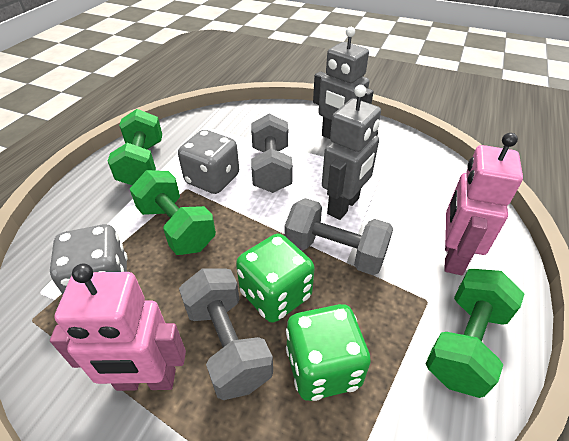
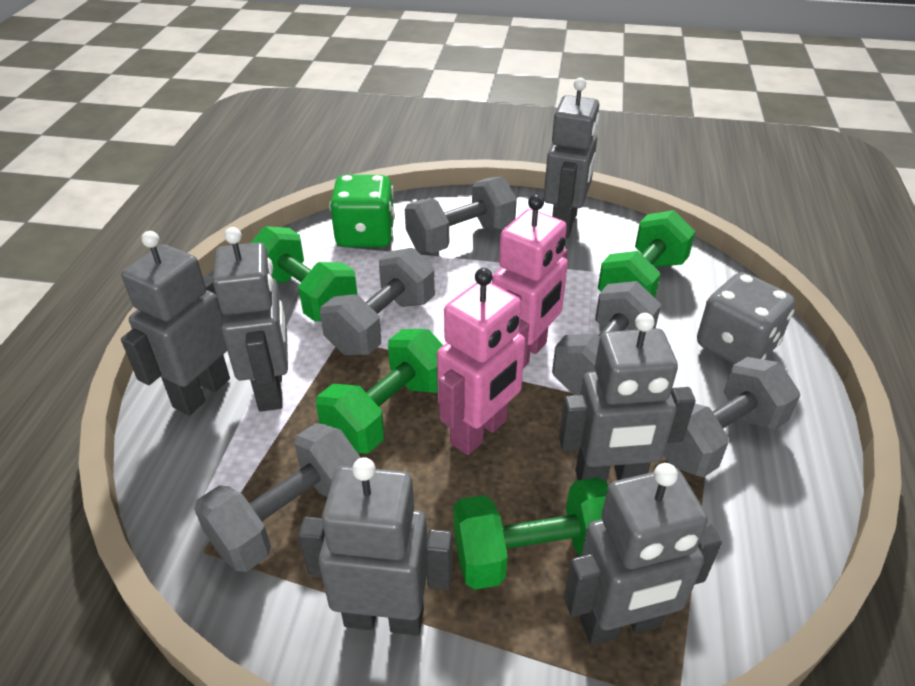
green dice: [236,234,315,322] [286,304,371,401] = 2 -> [329,175,395,247] = 1
green dumbbell: [108,109,162,185] [130,170,216,255] [426,269,524,398] = 3 -> [251,226,357,321] [316,329,443,453] [454,477,609,590] [598,210,696,298] = 4
grey dice: [50,224,128,294] [178,130,239,194] = 2 -> [697,272,795,364] = 1
grey dumbbell: [179,268,273,400] [251,114,293,193] [284,198,393,275] = 3 -> [194,423,361,572] [320,248,435,355] [405,177,517,253] [552,281,661,395] [663,357,800,478] = 5
grey robot: [313,27,374,139] [322,85,381,220] = 2 -> [121,231,230,416] [213,227,288,412] [298,457,452,636] [544,77,600,238] [559,313,696,482] [564,463,722,645] = 6

